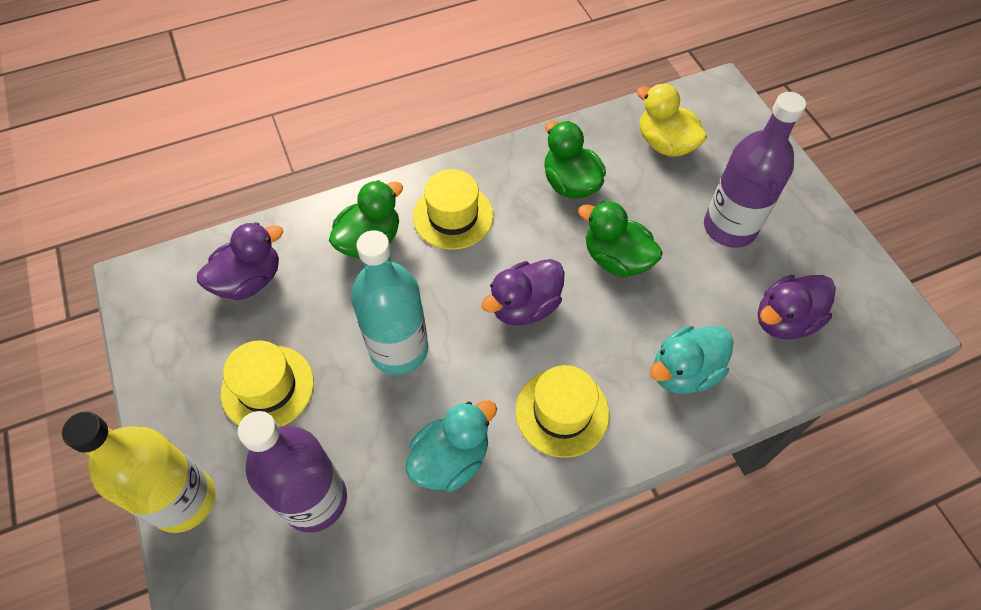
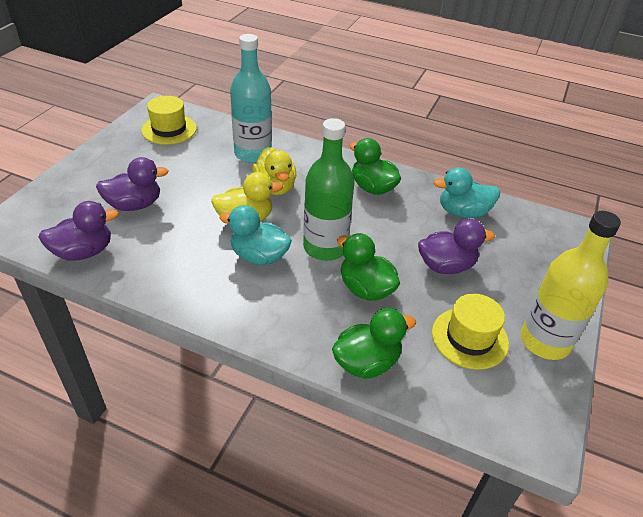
green bottle: none = 0 -> [303,118,355,261] = 1
purple bottle: [238,411,347,532] [704,92,806,248] = 2 -> none = 0
yellow duck: [637,84,707,157] = 1 -> [211,172,283,222] [252,147,296,195] = 2
yellow hat: [221,340,314,426] [413,169,494,250] [515,365,609,458] = 3 -> [141,96,197,145] [432,294,509,370] = 2

